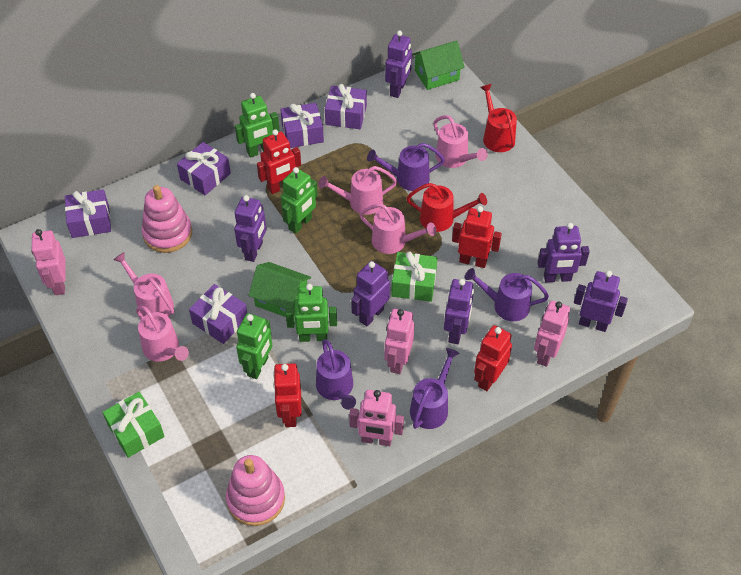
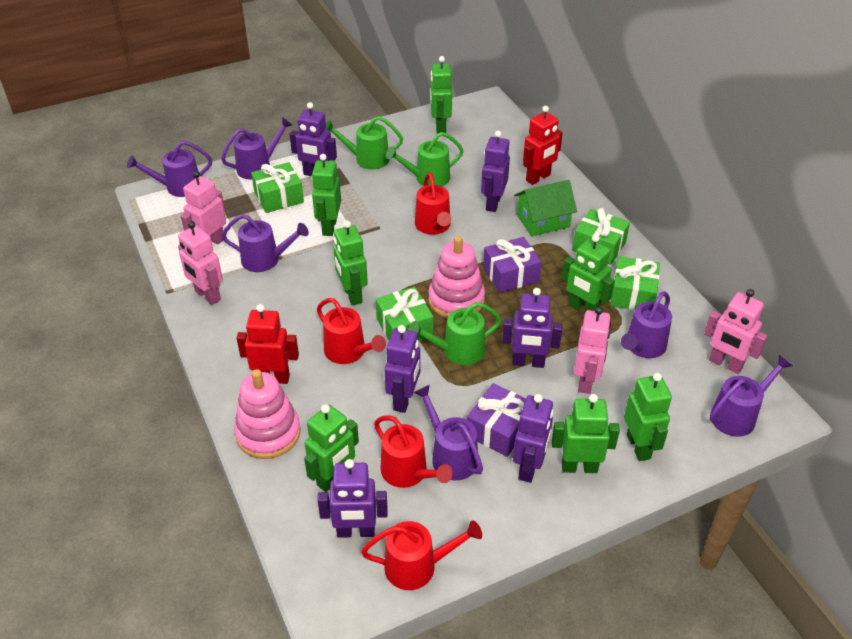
green gift: [102,392,165,458] [392,251,438,302] = 2 -> [251,162,304,213] [376,287,433,341] [572,208,630,265] [610,256,660,310] = 4
green house: [248,262,311,317] [412,41,465,90] = 2 -> [514,180,577,236] = 1
green robot: [235,93,279,158] [236,313,272,379] [281,167,318,234] [286,284,337,342] = 4 -> [304,404,359,492] [311,154,341,236] [333,221,368,306] [430,56,452,134] [552,394,620,473] [562,235,615,314] [624,373,672,461] = 7
green watering can: none = 0 -> [325,116,403,169] [386,132,464,186] [408,302,502,365] = 3
pink watering can: [113,252,174,317] [136,306,189,362] [318,166,397,215] [359,203,436,254] [433,115,488,168] = 5 -> none = 0
purple gift: [65,189,111,238] [177,142,231,195] [189,284,247,344] [280,103,324,148] [325,84,367,129] = 5 -> [467,383,526,457] [483,237,542,293] = 2
purple watering can: [316,339,356,410] [367,143,445,191] [410,348,459,429] [465,268,549,321] = 4 -> [127,141,212,197] [221,117,292,180] [222,214,309,272] [414,385,483,480] [621,291,672,358] [710,355,792,437] = 6
red robot: [257,129,301,194] [273,363,301,427] [452,206,502,268] [474,325,512,391] = 4 -> [236,304,299,384] [523,106,563,185] = 2
red watering can: [407,183,487,232] [480,84,517,152] = 2 -> [317,298,386,364] [361,521,482,590] [374,415,453,488] [415,172,451,235] = 4

